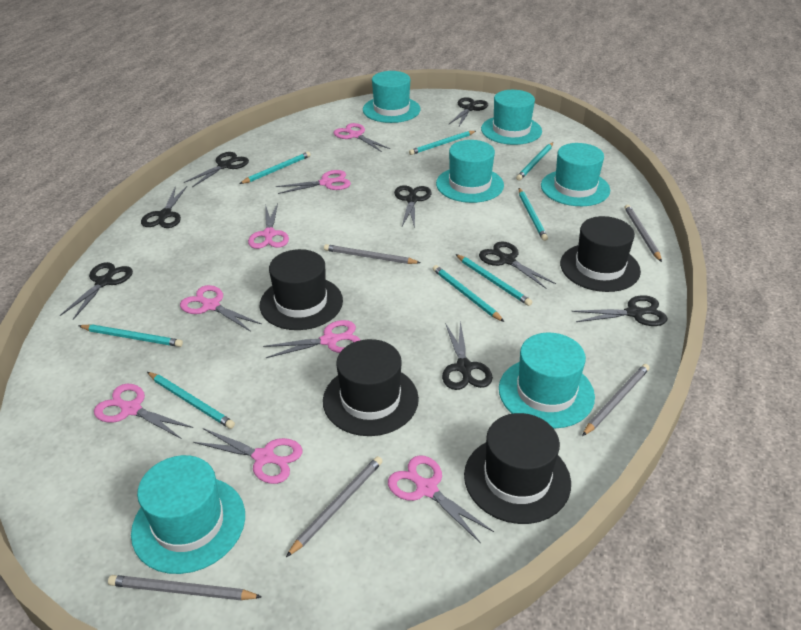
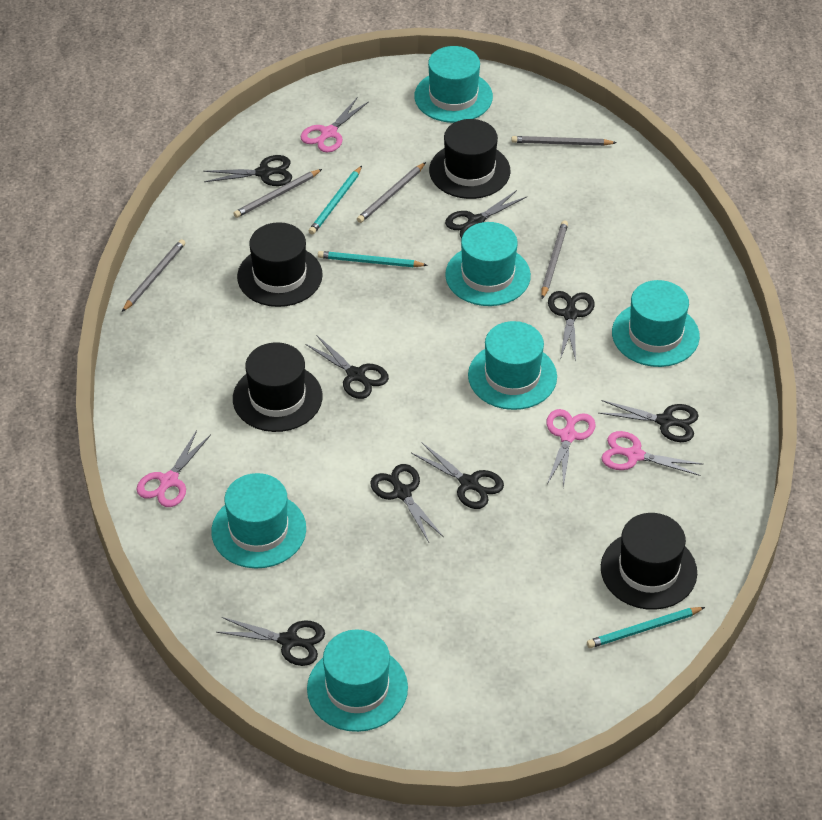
pink scissors: [94,384,193,439] [180,285,261,332] [193,428,303,484] [248,203,289,249] [263,320,360,358] [276,170,351,194] [334,123,390,152] [388,455,494,543] = 8 -> [136,430,211,507] [300,98,369,152] [547,409,596,488] [601,431,704,476] = 4
turquoise pencil: [79,324,183,347] [147,372,235,429] [239,152,311,184] [409,131,476,155] [432,265,504,322] [456,254,532,306] [516,142,553,180] [519,188,548,241] = 8 -> [309,166,362,235] [318,251,427,267] [587,607,705,648] = 3

